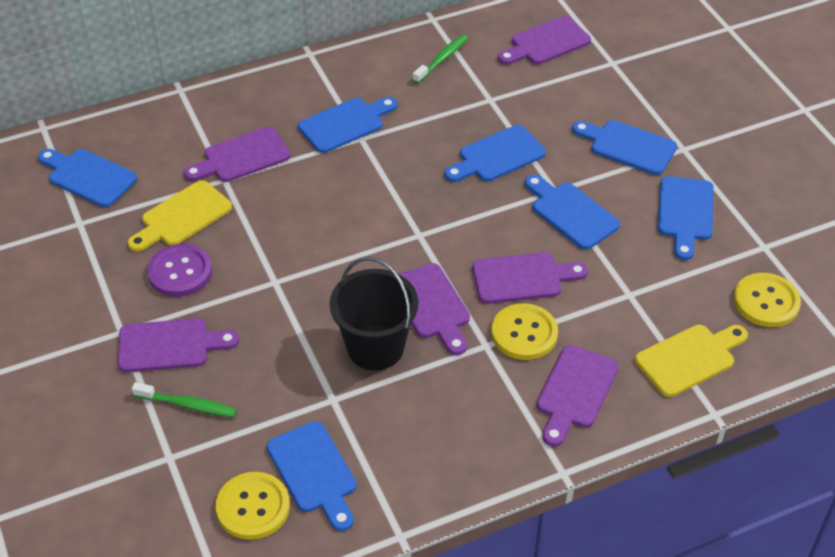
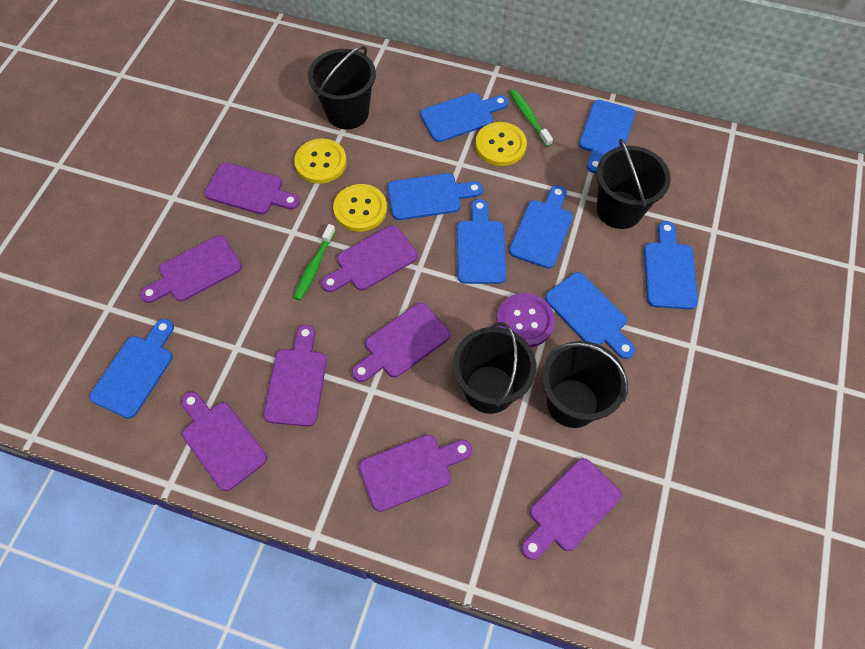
black bucket: [329,257,418,370] = 1 -> [308,46,376,129] [453,322,536,414] [542,341,628,428] [597,139,671,229] = 4
blue cutting board: [38,149,137,207] [267,421,357,531] [298,97,397,153] [444,125,546,182] [525,175,620,250] [572,120,677,175] [658,176,714,260] = 7 -> [90,319,174,419] [388,173,483,220] [420,93,509,142] [457,199,506,284] [509,185,573,269] [545,272,635,359] [579,100,635,173] [644,221,698,309] = 8
purple cutting board: [118,318,239,372] [184,127,291,182] [399,263,470,355] [472,252,588,304] [498,16,591,65] [536,345,619,447] = 6 -> [140,235,242,303] [181,392,267,491] [205,162,300,214] [264,325,327,427] [321,225,418,292] [352,303,450,382] [359,435,472,512] [521,458,622,560] = 8
yellow cutting board: [128,180,232,252] [635,325,748,397] = 2 -> none = 0

